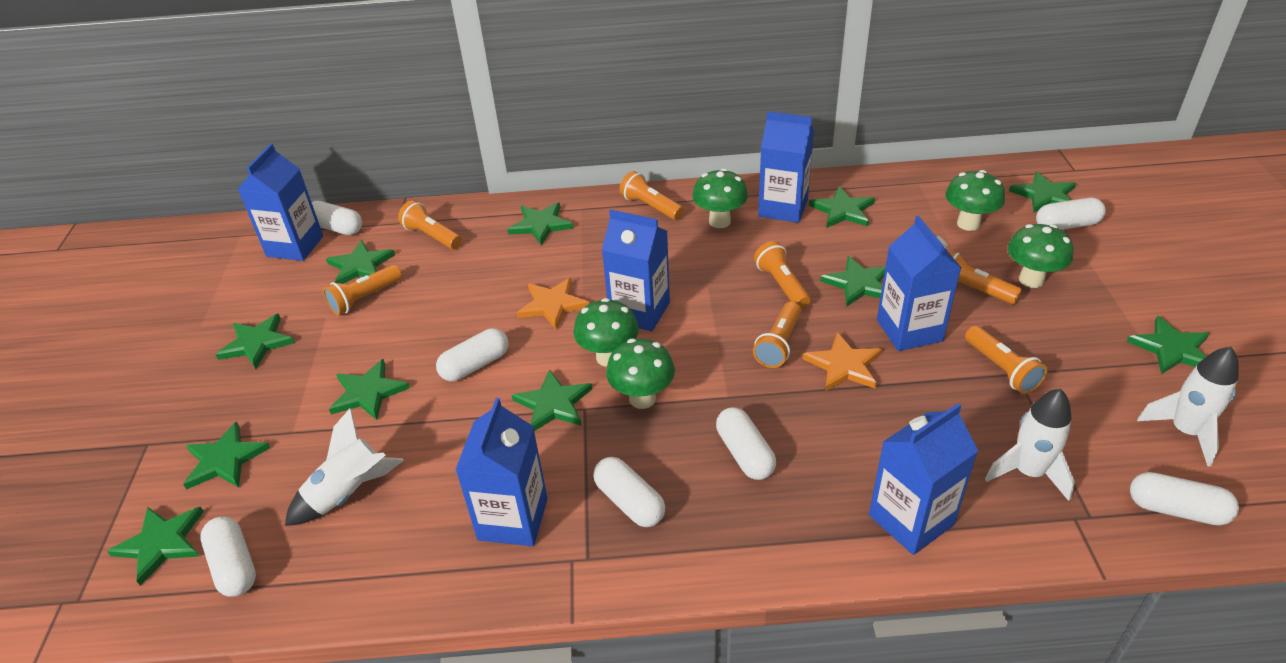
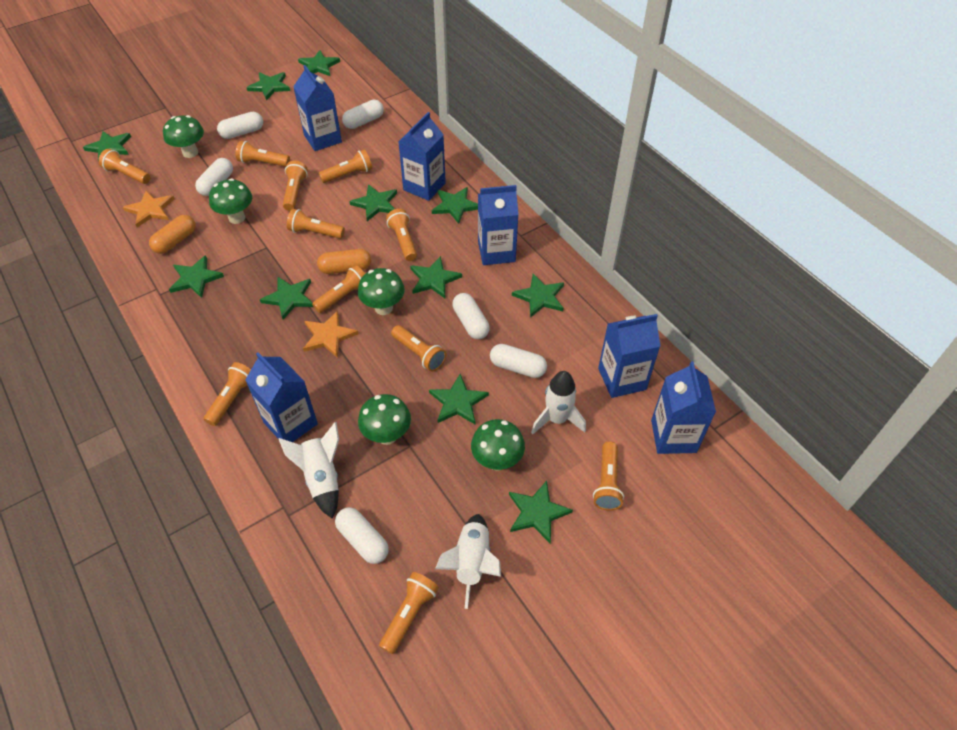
orange capsule: none = 0 -> [149,215,196,254] [317,249,371,274] = 2
orange flashlight: [323,265,402,316] [398,200,462,249] [619,171,684,220] [753,302,801,368] [754,241,811,309] [948,250,1022,304] [965,326,1048,394] = 7 -> [99,149,150,184] [204,362,251,426] [236,141,290,167] [283,161,308,211] [287,209,345,239] [312,265,365,313] [319,149,372,183] [379,572,439,654] [386,209,417,261] [391,325,446,372] [593,441,624,511] = 11
white capsule: [200,516,256,597] [312,201,362,235] [436,328,509,381] [593,457,665,527] [716,407,776,480] [1036,198,1106,230] [1130,472,1239,526] = 7 -> [195,158,233,196] [217,112,263,139] [335,507,389,564] [342,100,384,129] [452,293,490,339] [490,344,547,378] = 6

